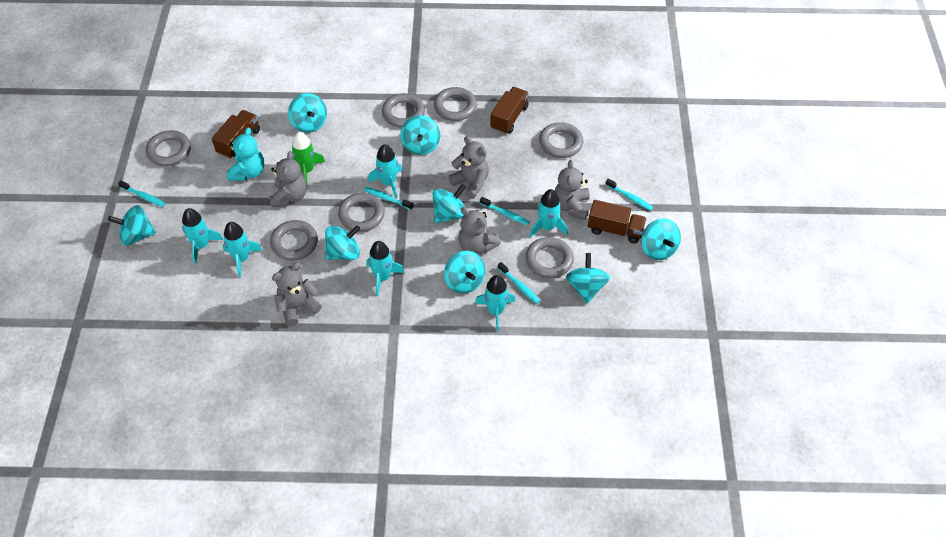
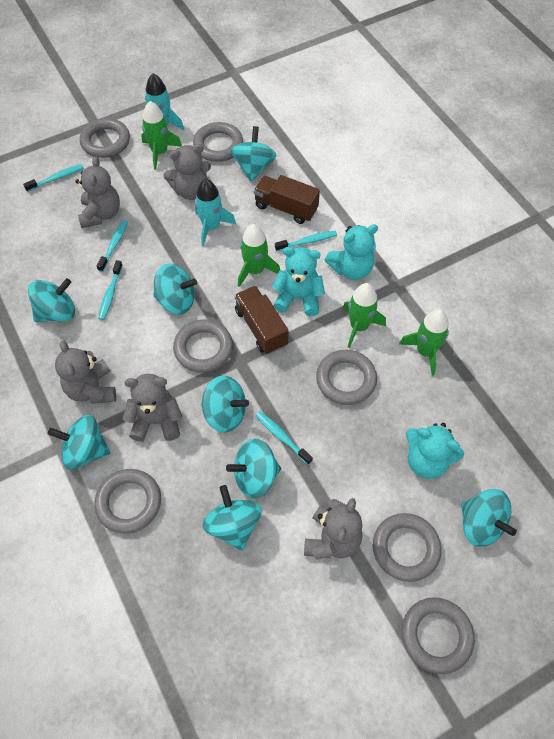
brown truck: [212,110,260,159] [490,87,529,134] [588,200,647,244] = 3 -> [234,286,289,354] [254,175,320,224] = 2
green rocket: [292,132,325,187] = 1 -> [141,101,182,170] [238,224,280,287] [342,283,386,348] [399,309,449,376] = 4
turquoise rocket: [182,208,223,264] [223,222,262,277] [367,241,405,296] [368,144,402,198] [475,275,515,331] [530,189,568,238] = 6 -> [145,74,184,130] [195,179,236,246] = 2
turquoise teddy bear: [227,128,264,181] = 1 -> [272,247,325,316] [325,224,378,280] [406,423,464,479] = 3

